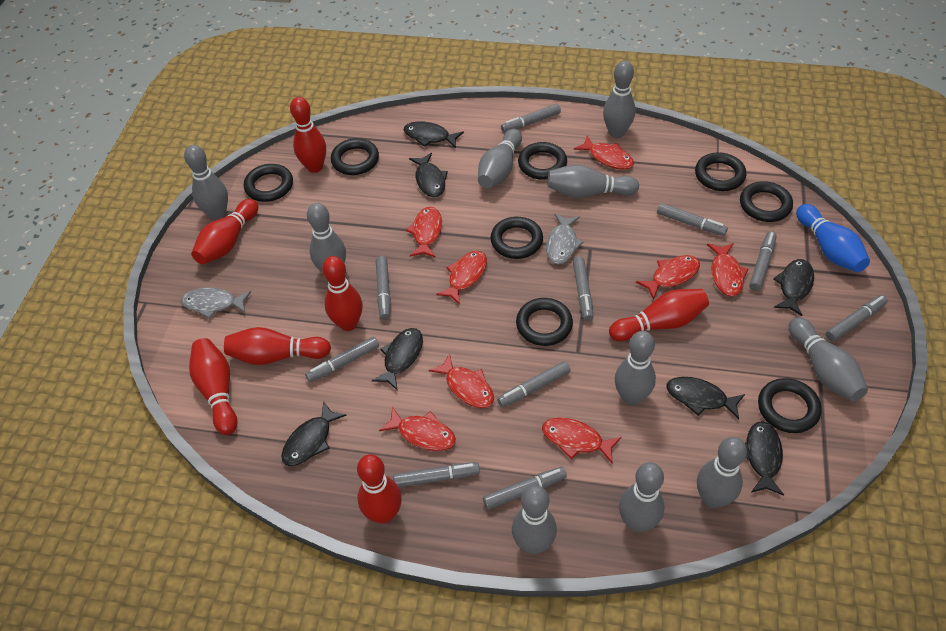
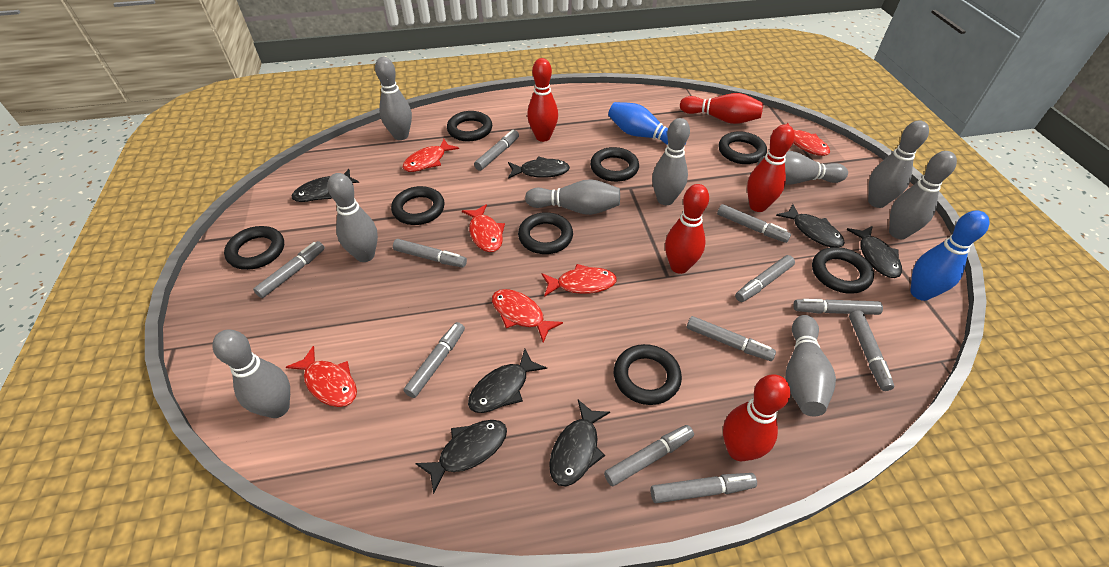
blue bowling pin: [796,204,870,272] = 1 -> [608,102,686,146] [910,211,989,301] = 2
grey bowling pin: [184,145,228,220] [307,203,346,273] [478,129,522,188] [512,485,557,554] [547,164,639,198] [603,61,635,138] [615,331,656,405] [619,462,664,532] [697,437,747,508] [789,317,868,402] = 10 -> [212,329,290,418] [327,173,378,262] [375,57,412,140] [525,179,620,215] [652,118,690,205] [757,151,848,185] [786,315,836,417] [868,120,929,208] [889,151,957,239] = 9
grey fish: [181,287,251,319] [546,213,583,264] = 2 -> none = 0
grey marker: [305,336,379,382] [376,256,391,320] [393,462,480,487] [483,467,567,510] [497,361,570,407] [501,104,561,133] [573,256,594,321] [657,203,728,236] [749,231,777,291] [826,295,888,342] = 10 -> [253,241,325,298] [393,239,467,268] [404,322,465,398] [474,130,519,171] [604,425,694,486] [651,473,757,503] [687,316,776,361] [717,204,791,243] [735,255,795,302] [793,299,883,315] [849,310,894,391] = 11
red bowling pin: [189,338,237,435] [191,199,258,264] [224,327,331,365] [290,97,326,173] [322,256,363,331] [357,454,402,524] [609,289,709,341] = 7 -> [527,58,558,142] [665,184,709,274] [680,93,764,124] [723,374,791,461] [747,124,795,212] = 5
red fish: [379,406,456,451] [406,207,442,258] [429,353,494,408] [436,251,487,305] [542,418,621,463] [574,135,634,170] [636,255,700,300] [707,243,748,296] = 8 -> [286,346,357,407] [402,139,459,172] [462,204,505,252] [492,289,563,343] [542,264,617,297] [773,123,830,156] = 6

